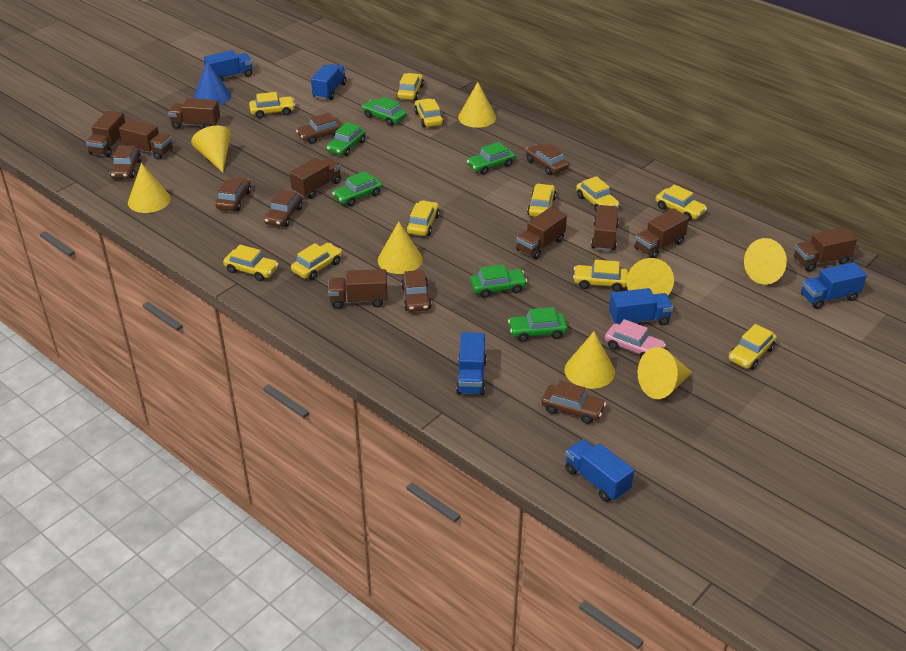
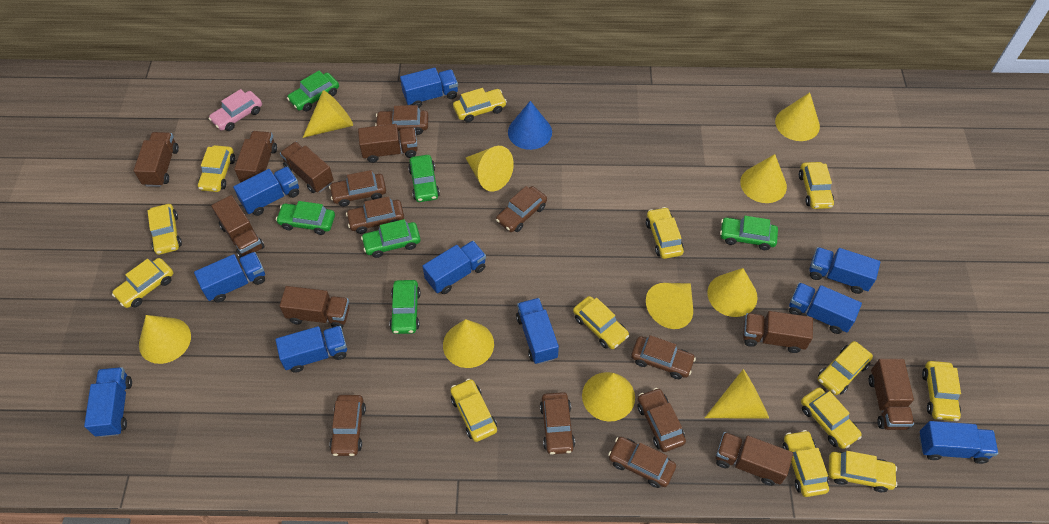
blue truck: [204,50,253,82] [311,64,346,100] [456,332,487,395] [565,439,634,502] [609,288,673,325] [801,262,867,309] = 6 -> [84,367,132,437] [194,252,265,303] [233,167,299,216] [275,326,347,373] [400,68,458,108] [422,241,486,294] [516,298,559,364] [789,283,862,334] [809,247,880,294] [919,421,998,464] = 10
brown car: [110,145,142,179] [216,177,251,211] [264,189,302,227] [296,113,343,144] [401,270,432,312] [526,143,569,175] [541,380,606,424] = 7 -> [329,170,386,207] [329,395,366,456] [346,196,404,234] [375,105,429,135] [496,186,547,232] [540,392,575,455] [608,437,676,488] [631,335,696,379] [638,388,686,452] = 9
yellow car: [223,245,279,281] [249,92,295,118] [291,243,342,280] [396,73,424,100] [406,200,440,236] [414,98,444,127] [527,184,556,217] [573,260,628,292] [576,176,619,213] [655,184,707,221] [729,324,777,370] = 11 -> [112,258,173,308] [148,204,182,255] [198,145,235,192] [450,379,497,442] [453,88,507,122] [573,296,629,349] [646,207,684,259] [783,430,829,497] [799,162,834,209] [801,387,862,449] [818,341,873,395] [829,451,897,492] [922,361,961,421] = 13
yellow cone: [128,163,171,213] [191,125,231,173] [378,221,423,274] [458,82,496,128] [564,332,615,389] [626,258,674,295] [638,347,693,399] [744,238,788,285] = 8 -> [139,315,191,364] [303,90,353,138] [443,319,494,368] [466,146,514,191] [582,372,635,422] [646,283,693,329] [705,369,769,419] [707,268,758,317] [740,154,787,203] [775,92,820,141] = 10

